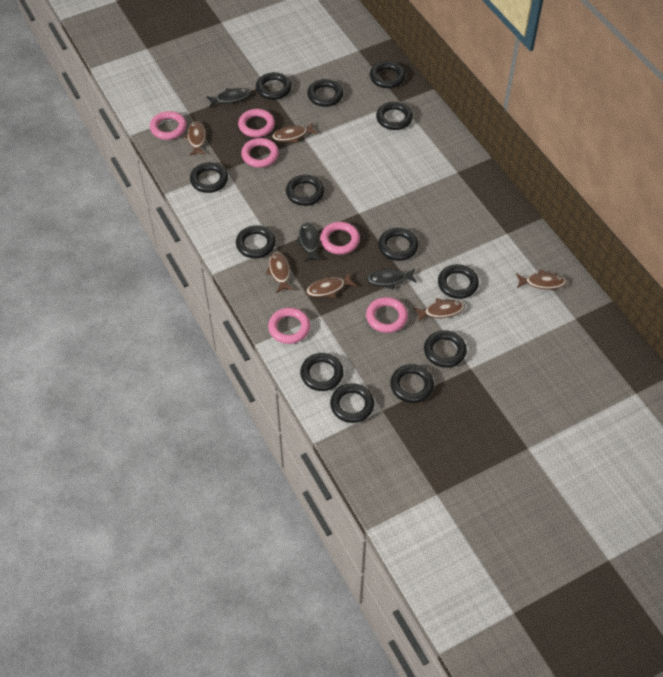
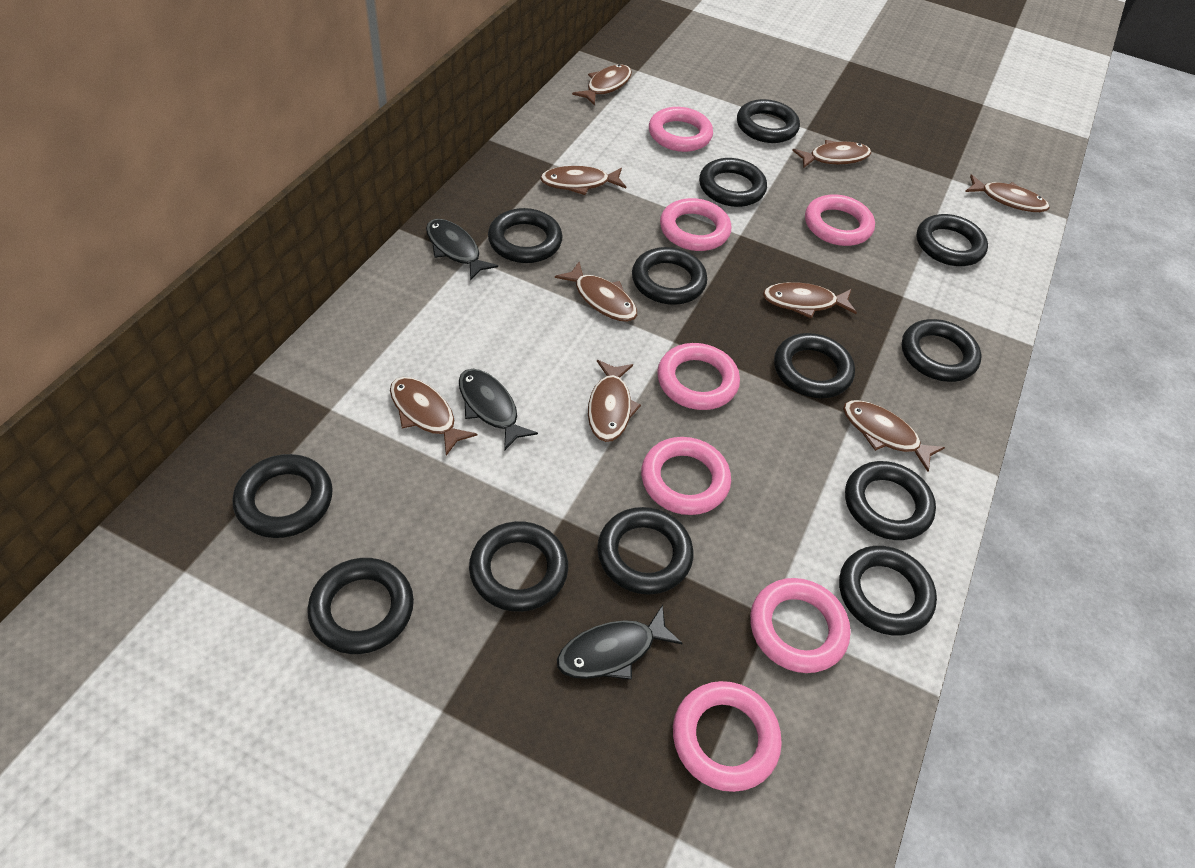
brown fish: [183,121,206,156] [266,252,294,293] [272,122,318,143] [306,273,356,298] [413,298,465,322] [516,269,567,290] = 6 -> [390,377,478,456] [540,166,626,195] [555,262,637,322] [572,65,632,105] [588,360,641,442] [763,282,857,319] [792,140,871,168] [843,400,945,472] [965,174,1050,212] = 9
pink ring: [150,111,187,140] [238,109,275,137] [241,138,279,168] [268,308,310,344] [320,222,360,254] [366,297,408,333] = 6 -> [641,437,731,515] [649,107,713,152] [657,343,740,410] [660,198,731,251] [673,681,782,792] [750,578,851,673] [805,194,875,246] = 7

